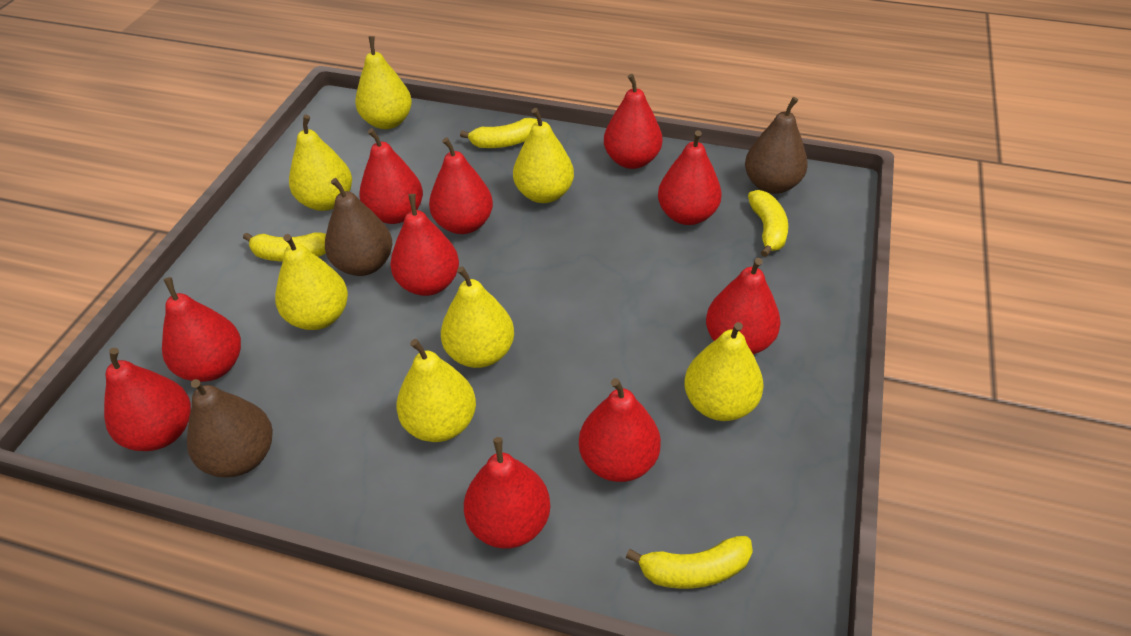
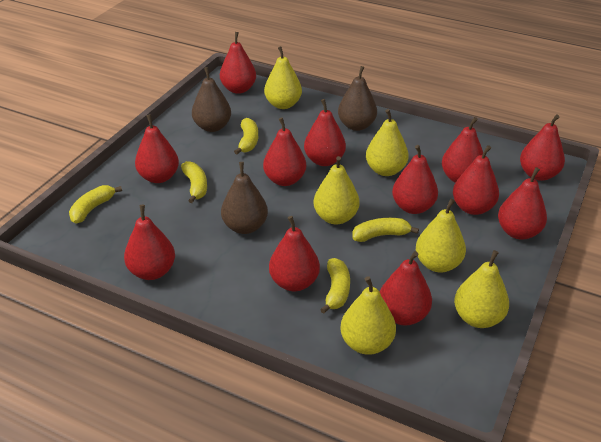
red pear: [104,348,191,451] [162,277,241,382] [359,128,423,224] [390,194,459,296] [429,137,493,234] [464,437,550,549] [579,378,661,482] [604,74,662,169] [658,130,722,225] [706,258,781,355] = 10 -> [124,205,175,280] [135,114,179,183] [220,32,256,94] [263,117,306,186] [269,216,320,291] [304,99,346,166] [380,251,432,325] [392,145,438,214] [442,117,483,183] [453,145,499,215] [498,167,547,240] [520,114,565,181] = 12
yellow banana: [243,232,326,262] [460,118,538,148] [626,536,753,589] [748,190,788,257] = 4 -> [69,185,122,223] [181,161,207,203] [234,118,258,154] [320,258,350,314] [352,218,419,242] = 5
yellow pear: [275,234,348,330] [289,115,352,211] [355,36,412,129] [396,339,476,442] [441,266,514,368] [513,108,574,203] [684,322,764,421] = 7 -> [264,46,302,109] [314,156,360,225] [340,276,396,355] [366,109,409,176] [416,199,466,273] [454,250,509,328] = 6

